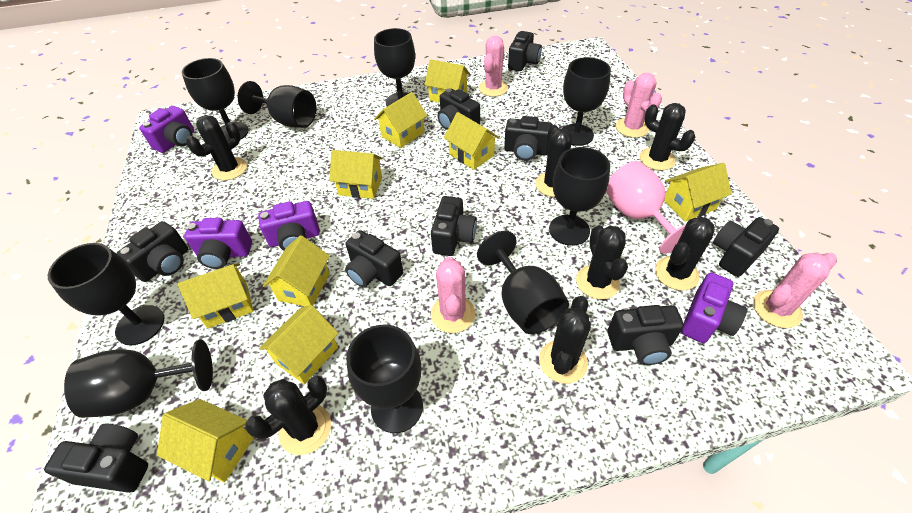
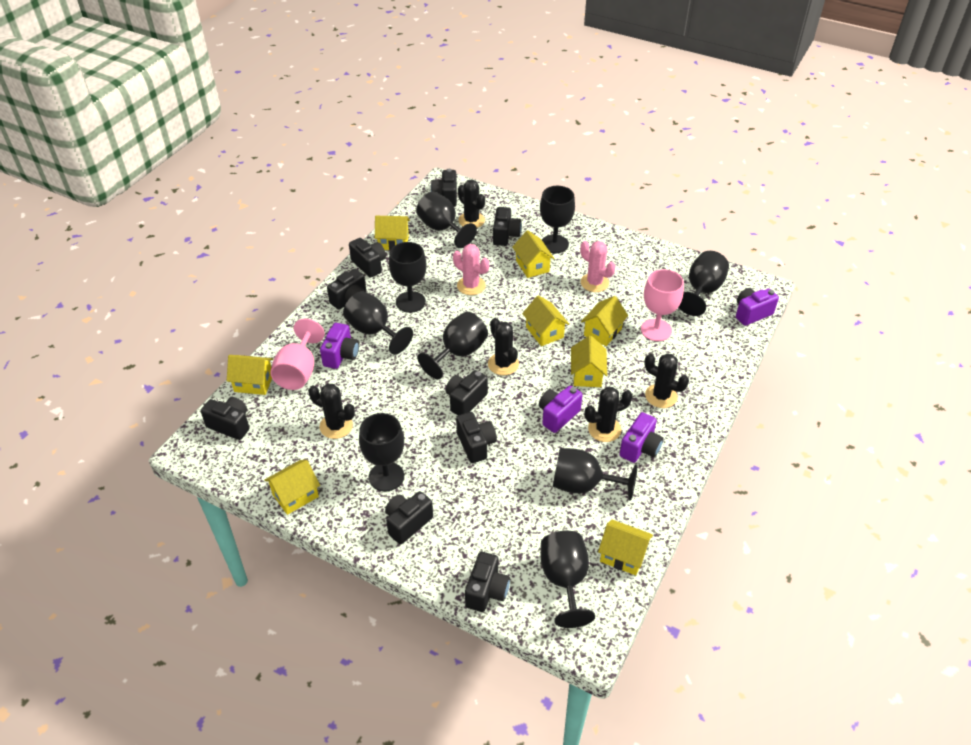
black cactus: [186,115,247,180] [245,376,331,455] [535,125,572,197] [539,296,591,384] [576,225,628,299] [640,103,695,170] [655,216,715,291] = 7 -> [308,384,355,439] [458,179,485,228] [488,318,519,375] [584,387,633,442] [644,353,689,408] = 5
pink cactus: [431,256,475,333] [479,36,508,97] [616,73,662,138] [753,252,837,328] = 4 -> [453,244,489,295] [580,241,616,292] = 2
pink goblet: [606,161,686,254] = 1 -> [270,318,325,390] [641,269,684,341] = 2
yellow house: [157,399,254,483] [178,263,253,328] [259,305,339,384] [263,235,330,306] [329,150,383,199] [374,92,427,148] [424,60,470,103] [444,112,500,170] [664,163,732,222] = 9 -> [227,355,273,395] [264,460,320,515] [375,216,410,250] [513,230,555,278] [522,295,569,346] [571,336,607,387] [581,296,628,346] [598,519,653,575] = 8

